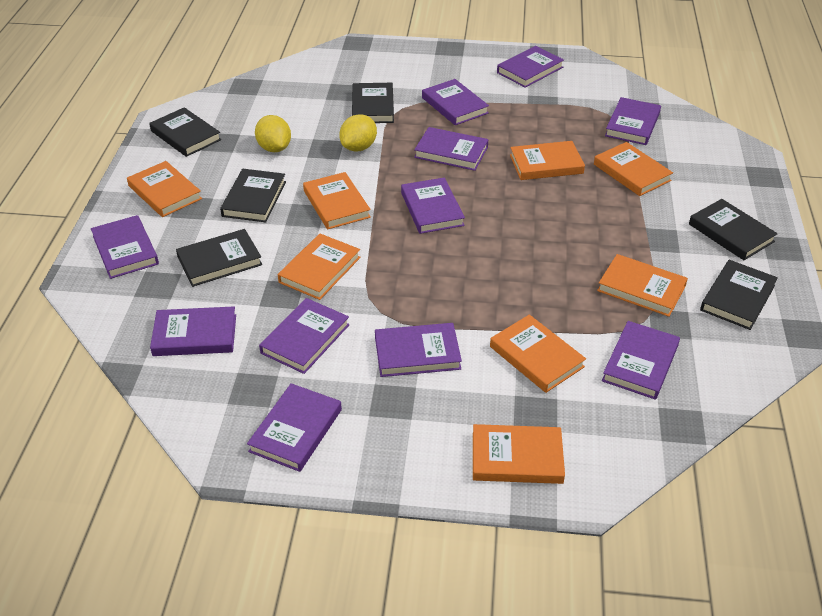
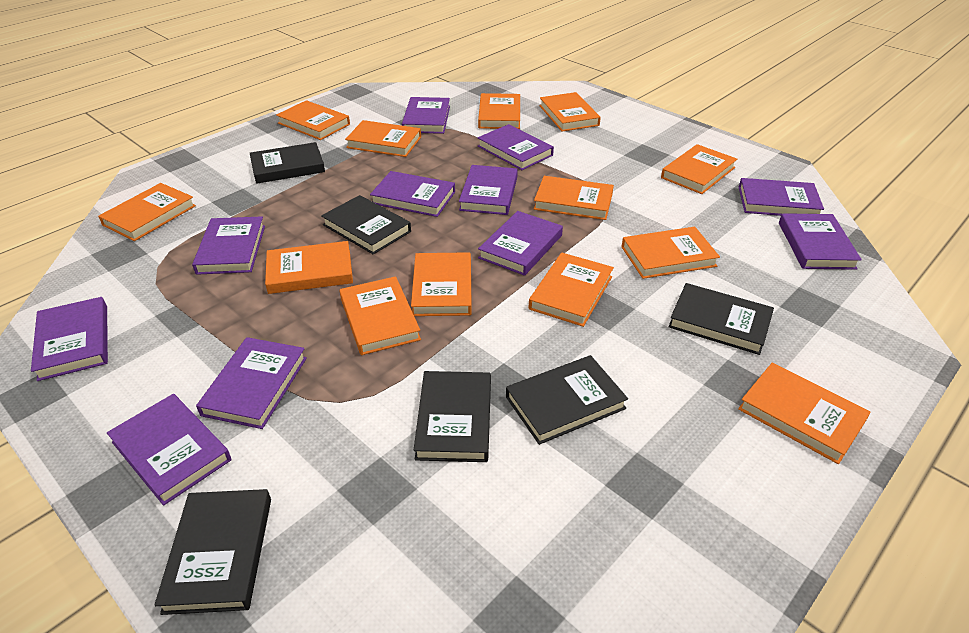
orange book: [127,161,202,217] [278,234,361,300] [303,172,371,229] [473,424,565,484] [490,314,586,393] [510,141,585,180] [594,142,673,196] [597,254,688,317] = 8 -> [98,183,196,241] [265,241,353,294] [276,100,350,140] [340,276,421,355] [345,120,421,157] [411,252,472,316] [478,93,520,129] [528,253,614,327] [534,176,614,220] [539,92,601,132] [622,227,720,279] [661,144,737,194] [738,363,871,464] = 13
yellow lemon: [255,115,291,152] [339,114,377,152] = 2 -> none = 0

